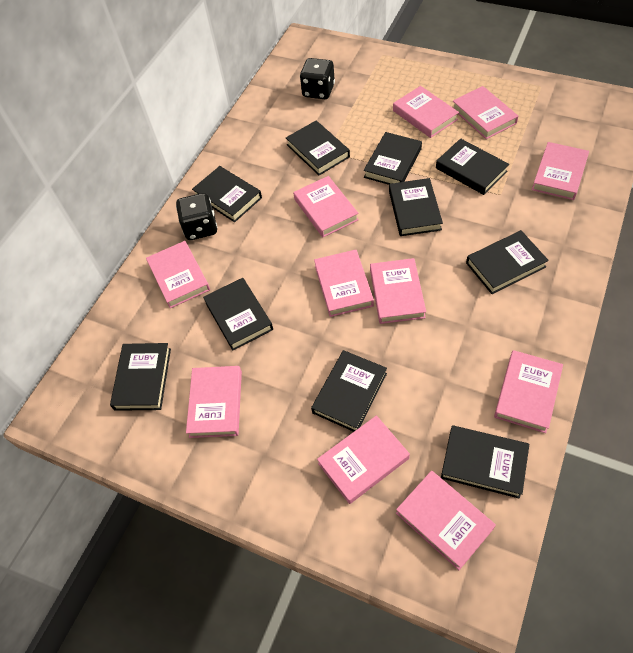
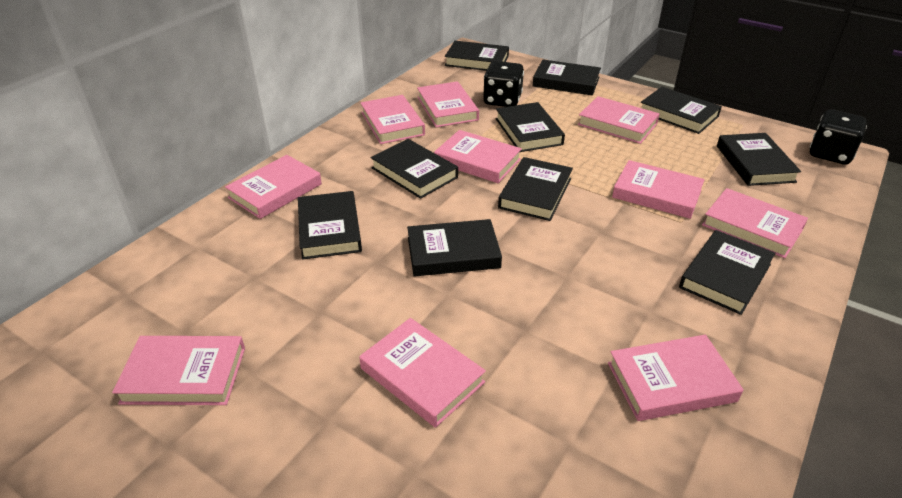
pink book: [146,241,210,308] [186,366,242,438] [293,176,359,237] [314,250,374,317] [317,415,410,504] [370,258,426,324] [393,86,459,138] [396,471,496,570] [453,86,519,139] [494,350,563,433] [532,142,589,200] = 11 -> [112,336,245,405] [225,155,322,219] [359,318,486,428] [361,95,425,144] [417,81,479,127] [434,130,522,183] [578,96,660,144] [608,335,744,421] [612,160,705,219] [702,188,808,258] = 10

